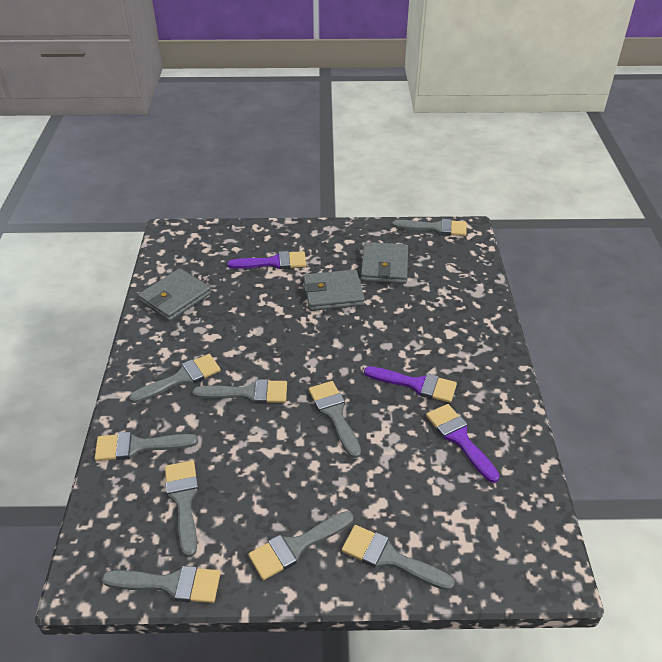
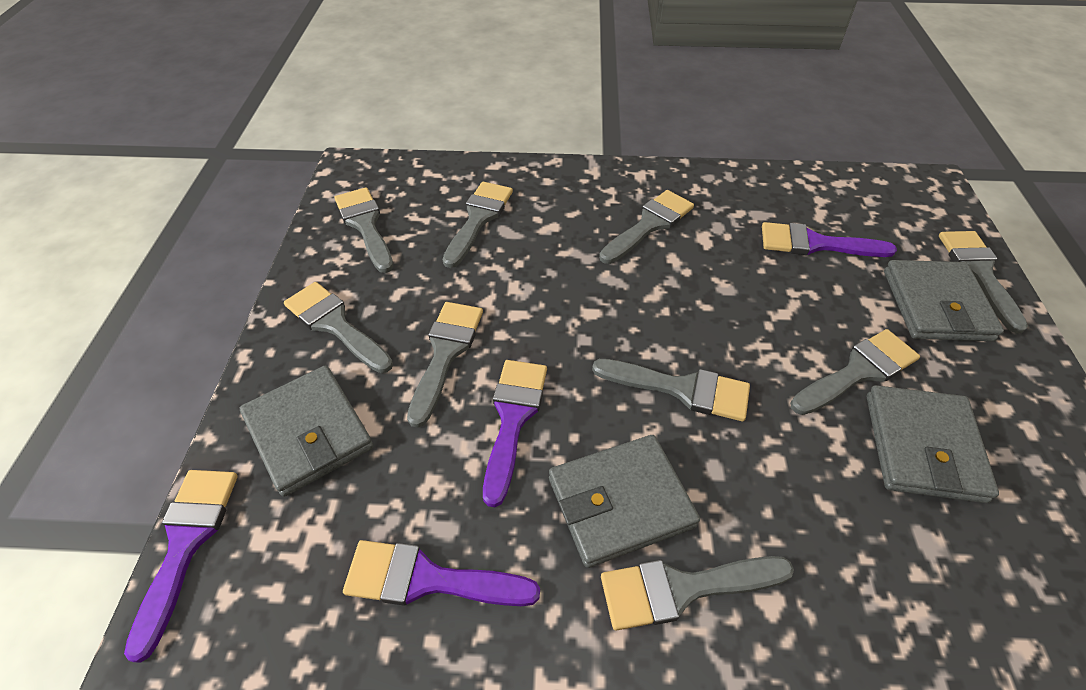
grey wallet: [138,268,211,321] [304,270,365,311] [361,242,408,284] = 3 -> [240,366,373,497] [549,435,700,568] [867,385,999,503] [884,260,1004,341] = 4
purple brush: [228,251,306,269] [364,366,457,403] [426,404,500,483] = 3 -> [124,470,238,663] [343,540,540,606] [483,360,547,507] [762,222,897,257] = 4

